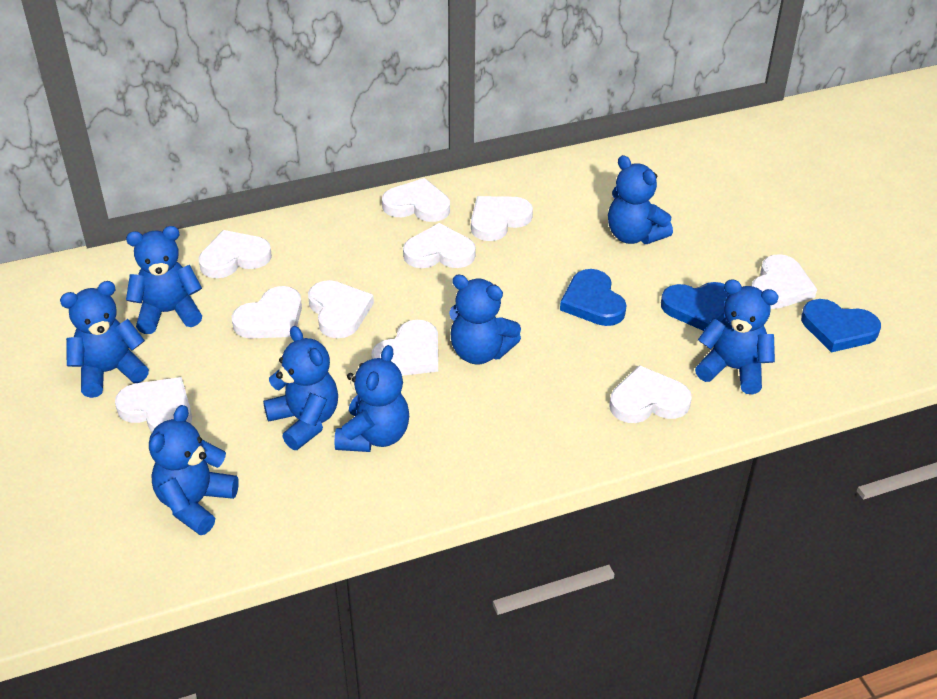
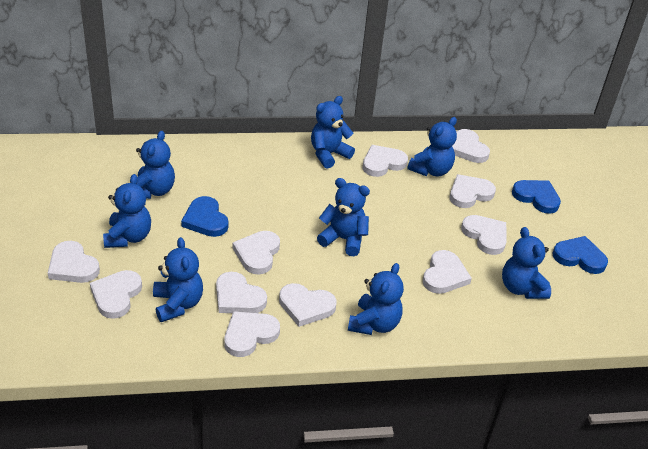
white heart: [115,377,192,432] [199,230,272,278] [232,286,302,339] [308,280,374,338] [371,320,438,376] [382,178,450,222] [403,223,476,268] [471,196,533,241] [609,365,692,423] [752,254,817,309] = 10 -> [48,241,100,283] [90,270,142,319] [216,272,267,313] [225,311,280,357] [233,231,280,274] [279,283,337,327] [363,145,408,177] [423,250,472,294] [450,174,496,208] [452,129,490,163] [461,215,507,255] = 11

